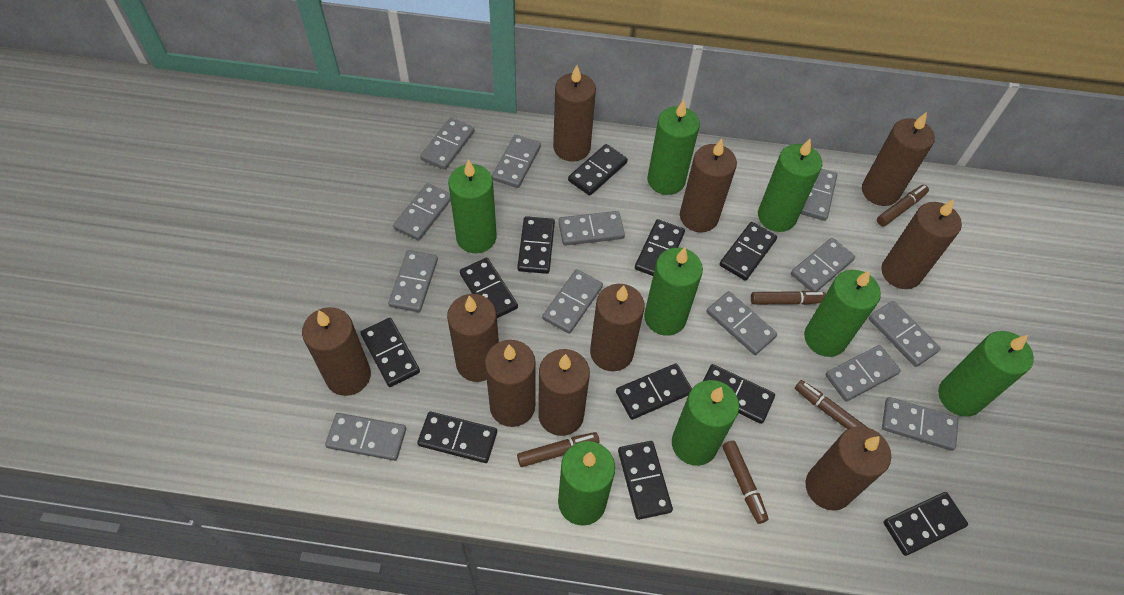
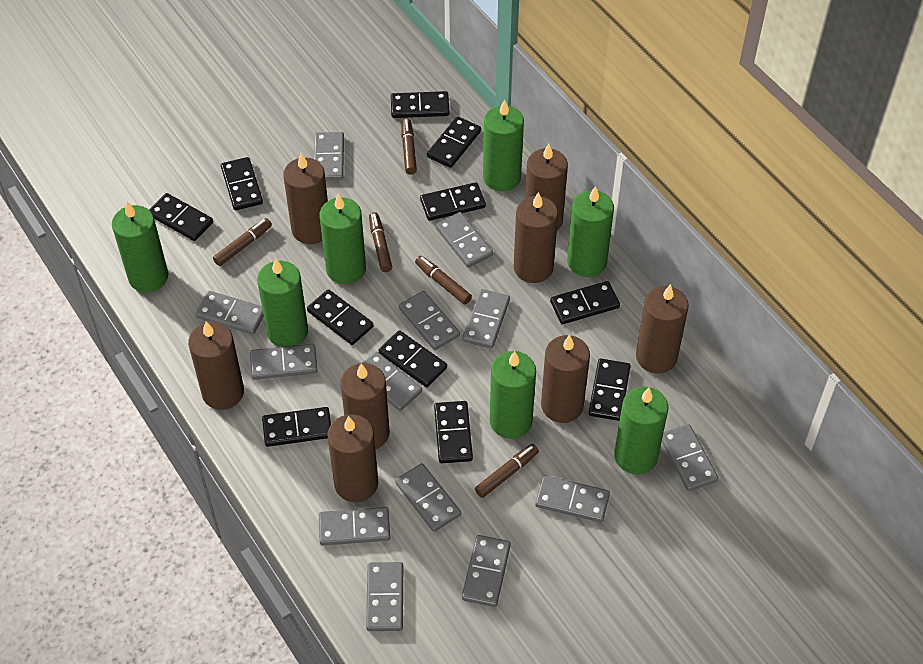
brown candle: [302,307,371,396] [447,294,499,382] [485,340,536,427] [538,349,590,436] [553,65,596,162] [590,284,645,371] [680,139,737,232] [805,426,891,511] [862,112,935,206] [881,199,962,289] = 10 -> [188,322,244,410] [283,153,328,244] [328,414,378,502] [340,363,390,449] [514,192,558,283] [525,144,568,230] [541,335,590,423] [636,284,689,374] = 8
green candle: [448,159,497,253] [558,441,615,526] [644,247,703,336] [647,100,700,195] [672,380,739,466] [758,138,822,232] [804,270,881,357] [938,331,1034,417] = 8 -> [112,202,168,292] [257,258,308,347] [320,194,366,284] [483,99,524,191] [490,351,536,439] [567,186,614,277] [614,387,668,474] = 7

